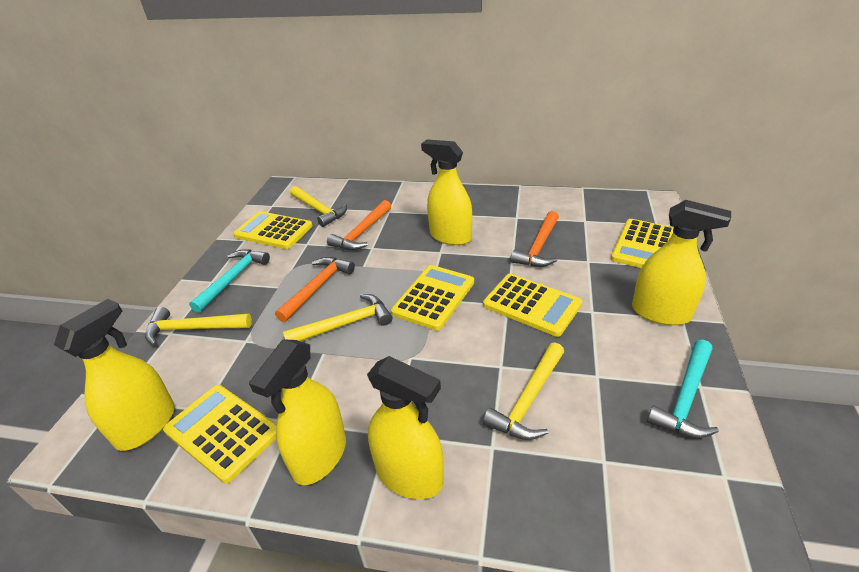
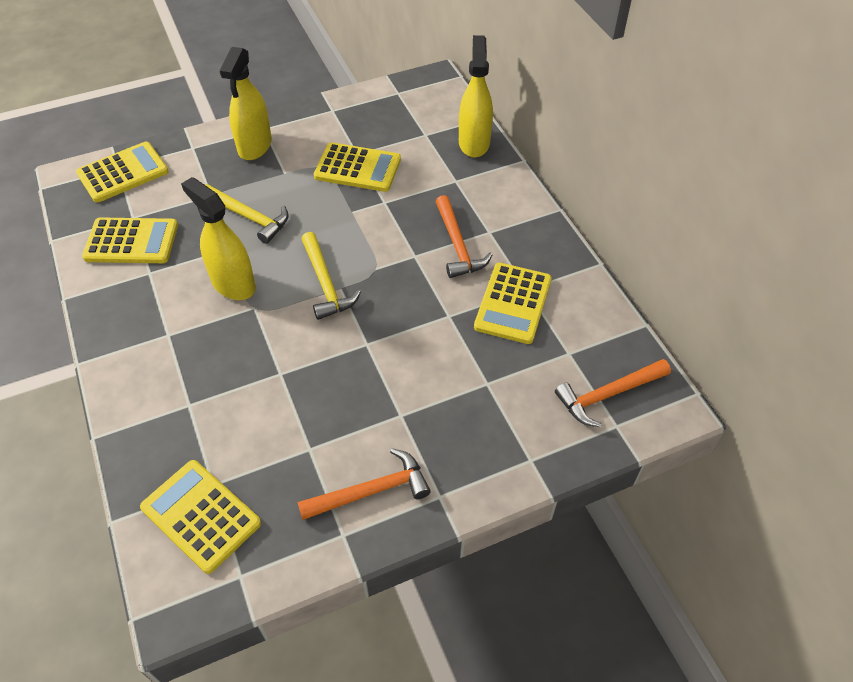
turquoise hammer: [189,249,270,313] [647,340,719,438] = 2 -> none = 0
yellow hammer: [145,307,252,346] [283,294,392,341] [290,186,347,227] [483,342,564,440] = 4 -> [205,184,289,244] [302,232,361,320] = 2
yellow spray bottle: [54,299,175,451] [249,339,346,485] [367,356,444,499] [421,139,472,245] [632,200,731,325] = 5 -> [181,177,256,300] [220,47,272,160] [459,35,493,158] = 3

